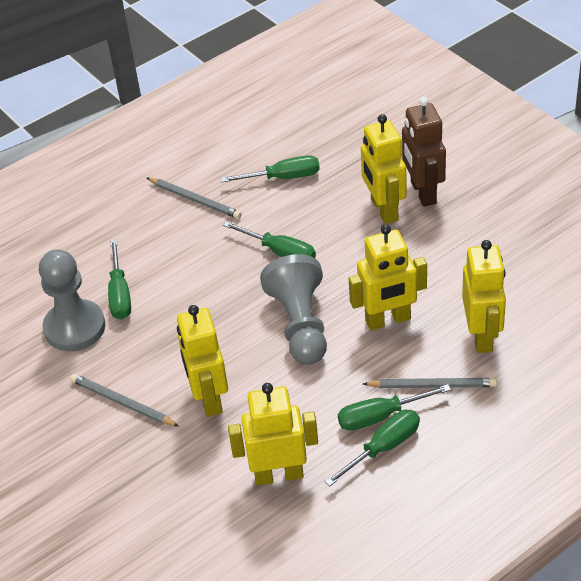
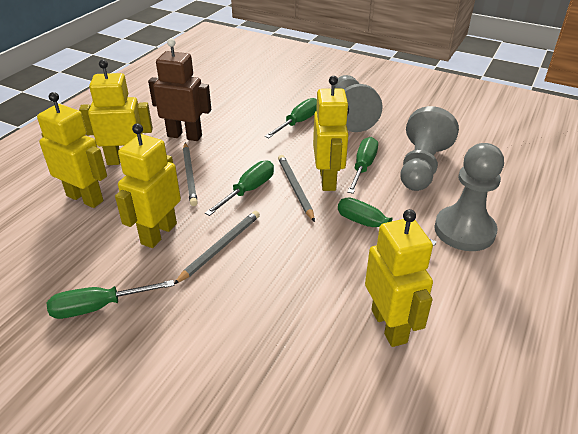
grey pawn: [39,249,105,351] [260,254,327,364] = 2 -> [334,75,383,132] [400,106,459,191] [434,143,504,251] = 3

